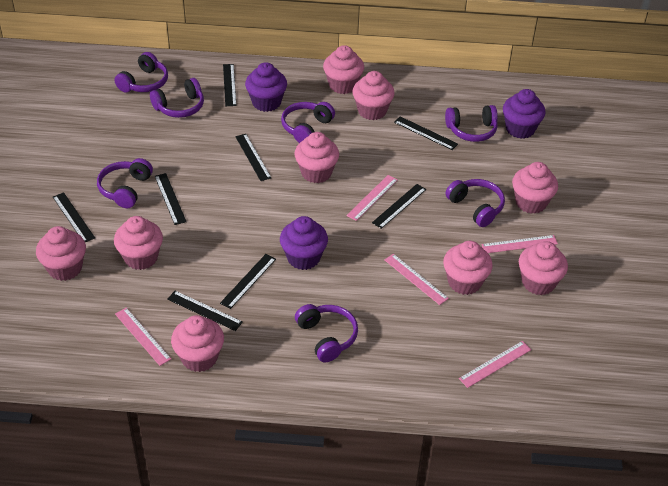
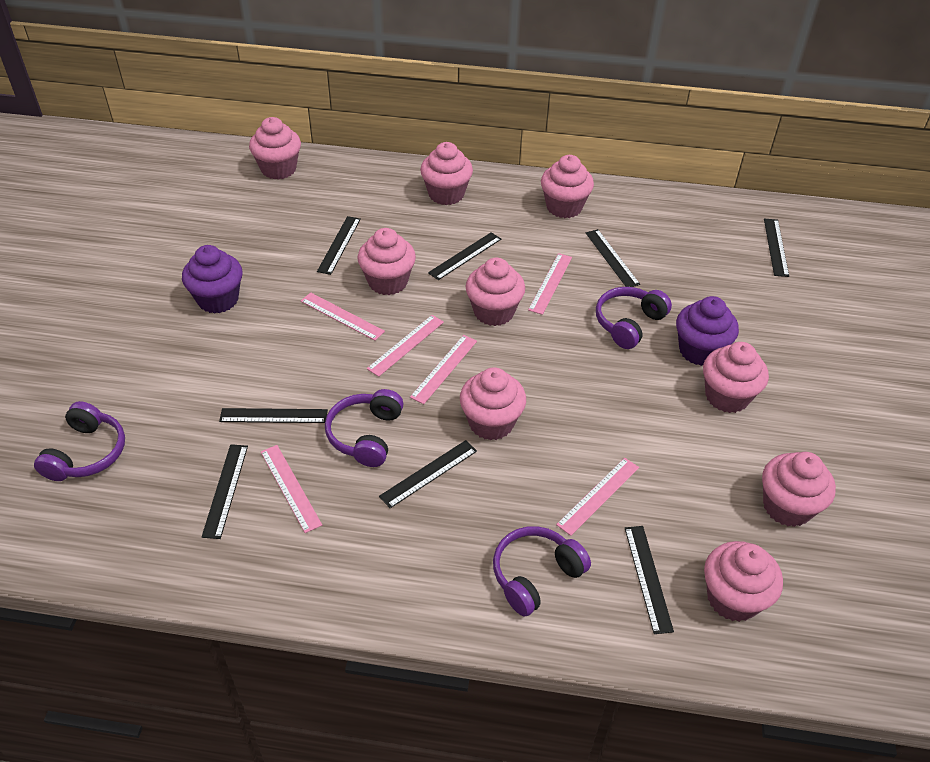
pink ruler: [115,308,171,366] [346,175,398,221] [384,254,449,305] [459,341,531,388] [481,235,558,253] = 5 -> [261,445,322,533] [301,292,385,341] [367,315,444,377] [410,335,477,404] [528,253,572,315] [556,458,639,536] = 6
purple cupcake: [245,62,287,112] [280,216,328,270] [503,89,546,139] = 3 -> [182,245,242,314] [676,296,739,366] = 2
purple headphones: [97,158,153,208] [114,52,168,93] [150,78,204,118] [281,102,335,143] [295,304,358,363] [445,105,498,142] [445,179,505,227] = 7 -> [34,401,125,481] [325,389,403,467] [493,526,591,617] [596,287,672,349] = 4

